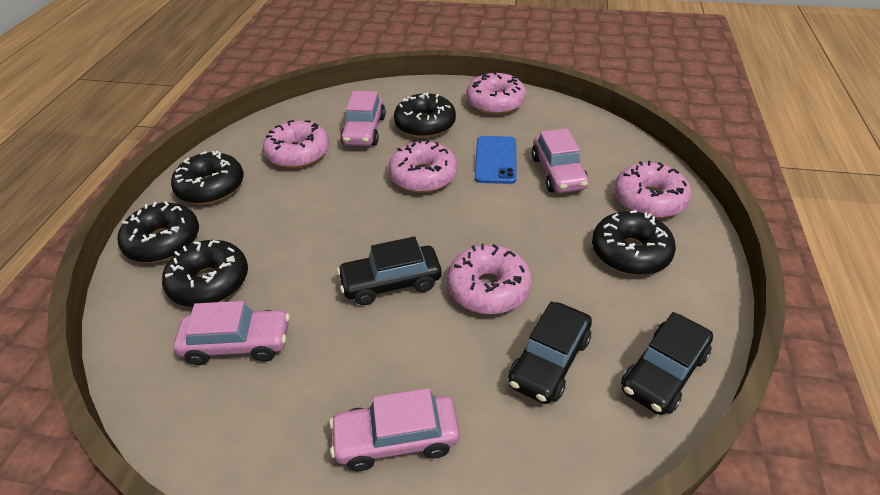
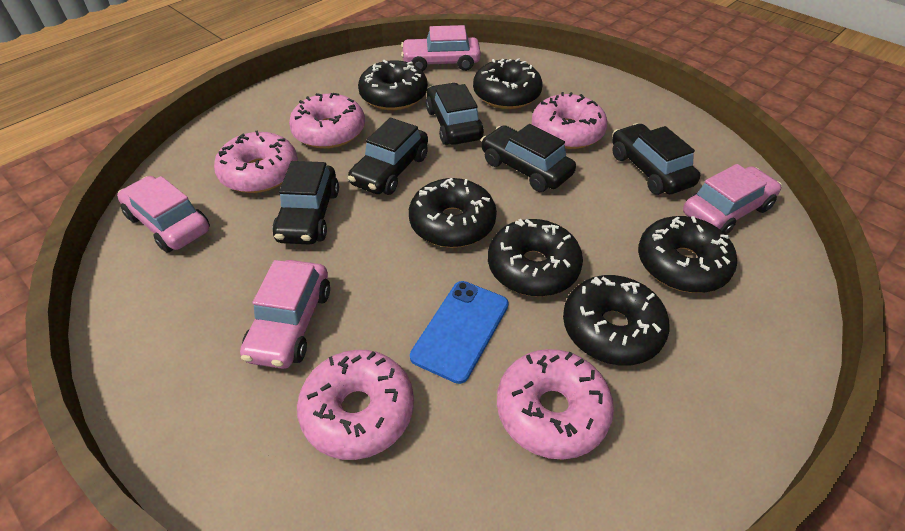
black car: [337,237,442,305] [508,301,592,404] [621,312,713,415] = 3 -> [273,161,339,245] [348,118,428,195] [426,83,484,145] [481,124,576,192] [612,123,700,195] = 5
black donut: [118,201,199,263] [162,240,248,307] [171,151,244,204] [394,93,456,138] [592,210,676,275] = 5 -> [358,60,428,110] [409,178,497,248] [473,58,543,109] [488,219,583,297] [563,275,670,365] [638,216,737,293] = 6

